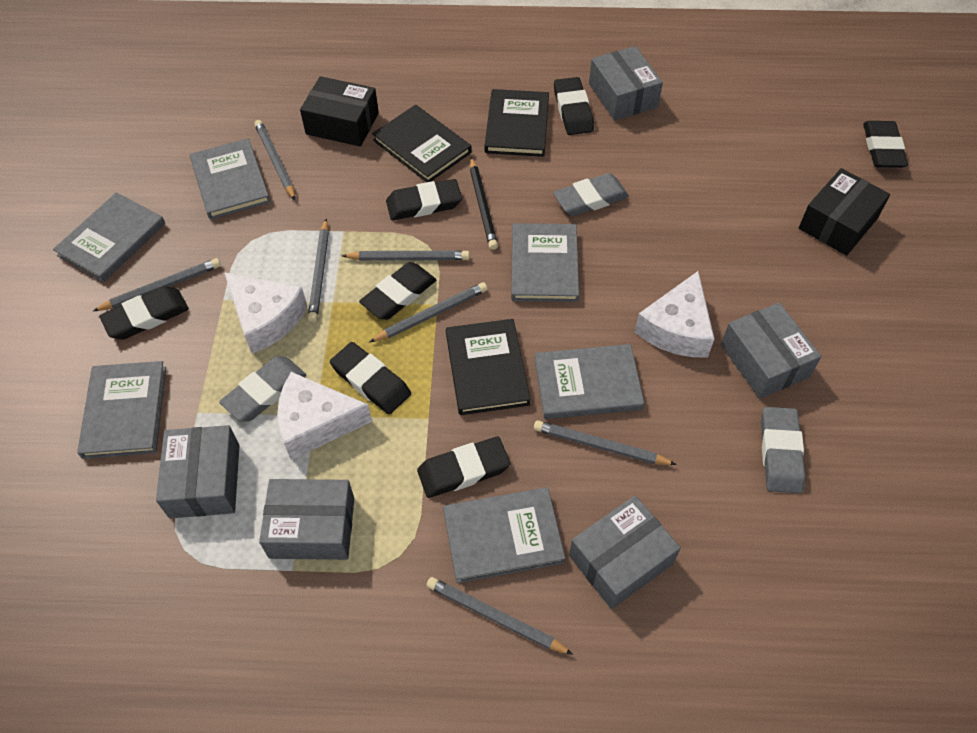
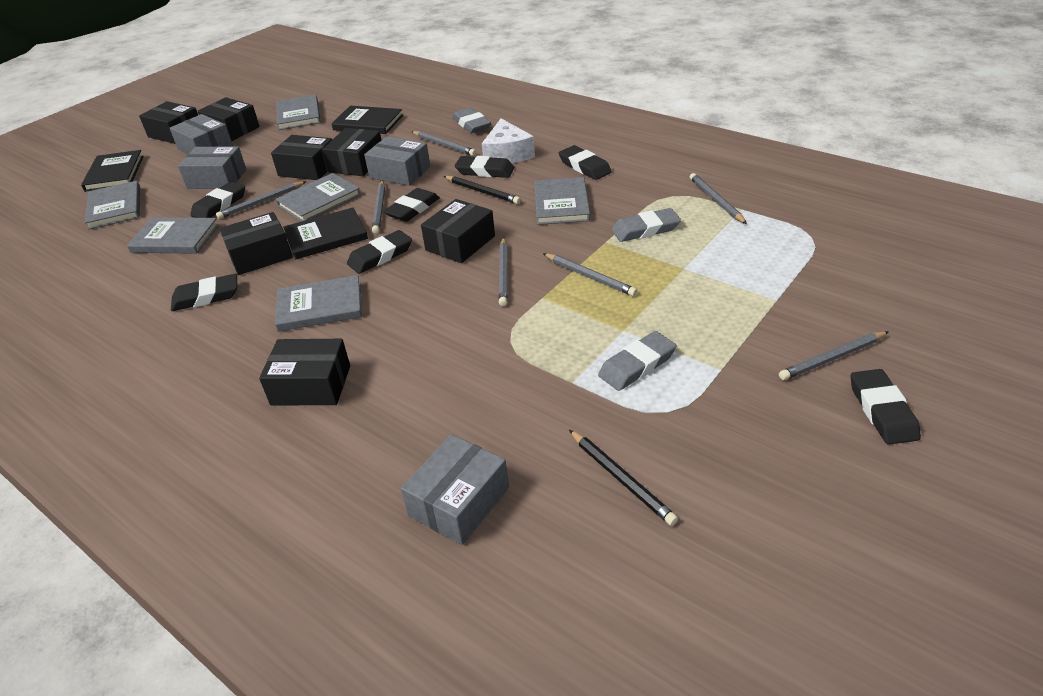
black box: [300,76,379,147] [799,168,890,256] = 2 -> [139,101,198,144] [198,97,260,141] [219,212,293,275] [259,339,350,405] [271,135,332,180] [323,128,381,176] [421,199,495,263] = 7
black pencil: [470,157,498,250] = 1 -> [444,176,521,204] [569,430,678,526] = 2
grey box: [156,425,240,518] [259,479,354,560] [569,496,681,609] [589,46,663,121] [721,303,821,399] = 5 -> [170,114,233,154] [178,146,246,189] [364,137,430,186] [401,434,509,545] = 4
white cheese: [224,272,308,354] [277,372,372,460] [635,271,714,358] = 3 -> [482,119,535,163] = 1

